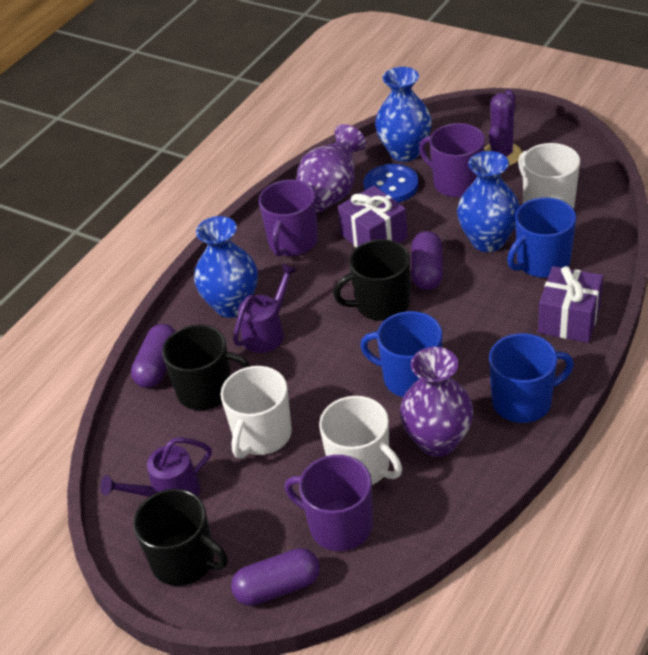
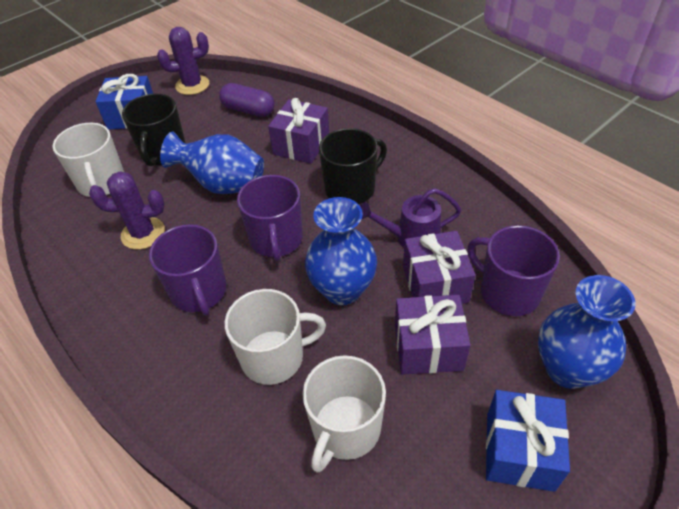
black mug: [133,489,228,586] [162,324,250,410] [333,239,410,321] = 3 -> [122,94,186,166] [319,128,387,204] = 2
blue button: [364,164,419,203] = 1 -> none = 0
blue gift: none = 0 -> [95,74,153,129] [486,390,570,492] = 2
blue mug: [360,311,442,397] [489,333,574,423] [507,197,576,278] = 3 -> none = 0
purple cactus: [484,90,522,166] = 1 -> [89,171,165,250] [157,27,209,95] = 2
purple capsule: [131,324,176,388] [231,548,320,606] [411,231,443,290] = 3 -> [219,83,274,117] = 1
purple gift: [338,186,408,248] [538,266,603,343] = 2 -> [268,98,329,164] [395,295,471,375] [403,231,475,304] = 3
purple vase: [296,124,366,213] [400,347,474,457] = 2 -> none = 0
purple watering can: [100,437,212,497] [233,264,297,353] = 2 -> [360,188,461,248] = 1

